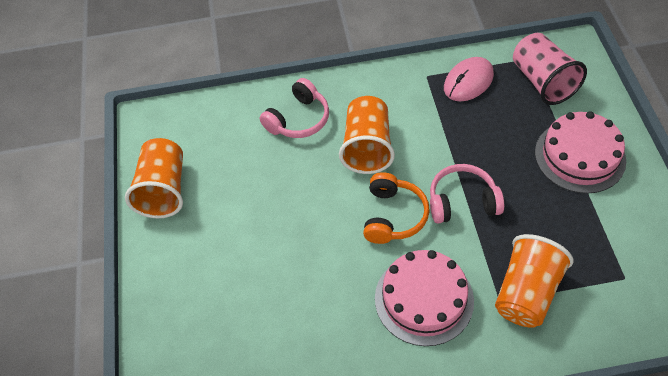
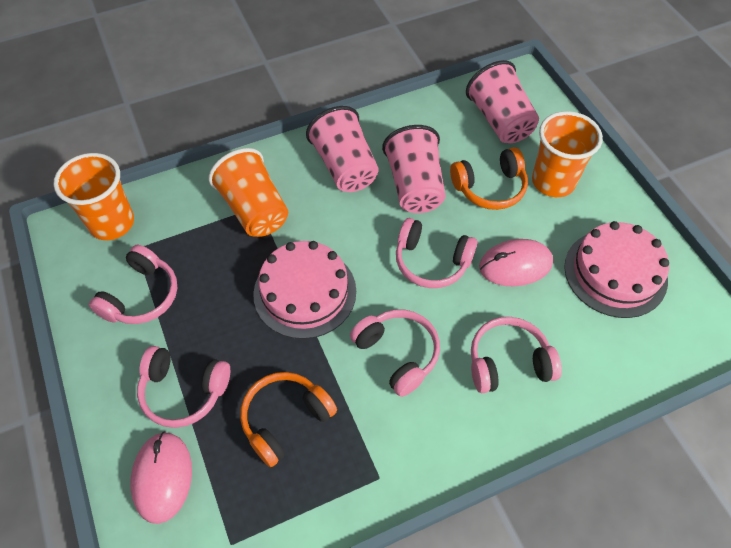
orange headphones: [363,172,429,244] = 1 -> [240,372,337,467] [450,147,528,210] = 2
pink cup: [513,33,587,105] = 1 -> [306,106,379,192] [382,125,446,213] [466,60,539,143] = 3
pink headphones: [260,78,329,138] [430,164,504,224] = 2 -> [89,245,177,324] [137,346,230,428] [350,310,440,397] [396,218,477,288] [471,317,562,393] = 5
pink mouse: [444,57,494,102] = 1 -> [130,432,192,524] [479,239,553,286] = 2

